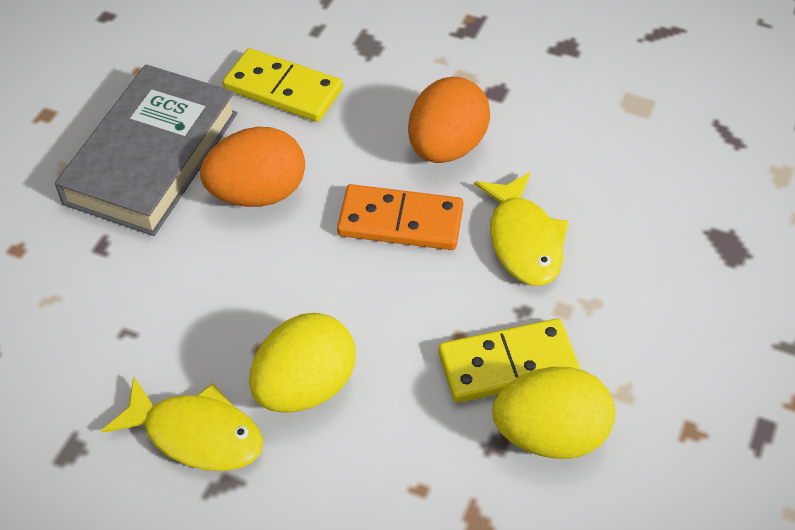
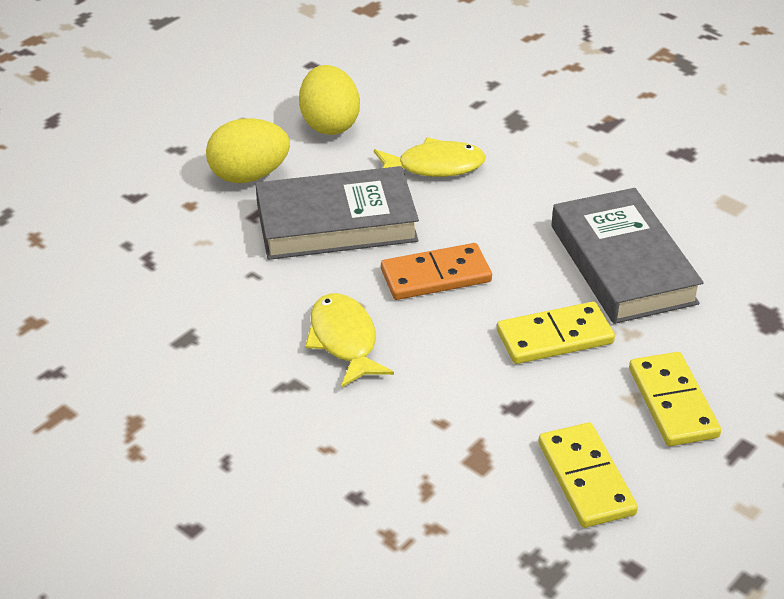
grey book: [55,64,237,236] = 1 -> [256,166,419,260] [551,188,704,324] = 2
orange egg: [200,127,305,207] [408,77,490,163] = 2 -> none = 0
yellow domino: [223,48,343,122] [438,318,580,403] = 2 -> [497,302,615,364] [538,422,638,528] [629,352,721,446] = 3

